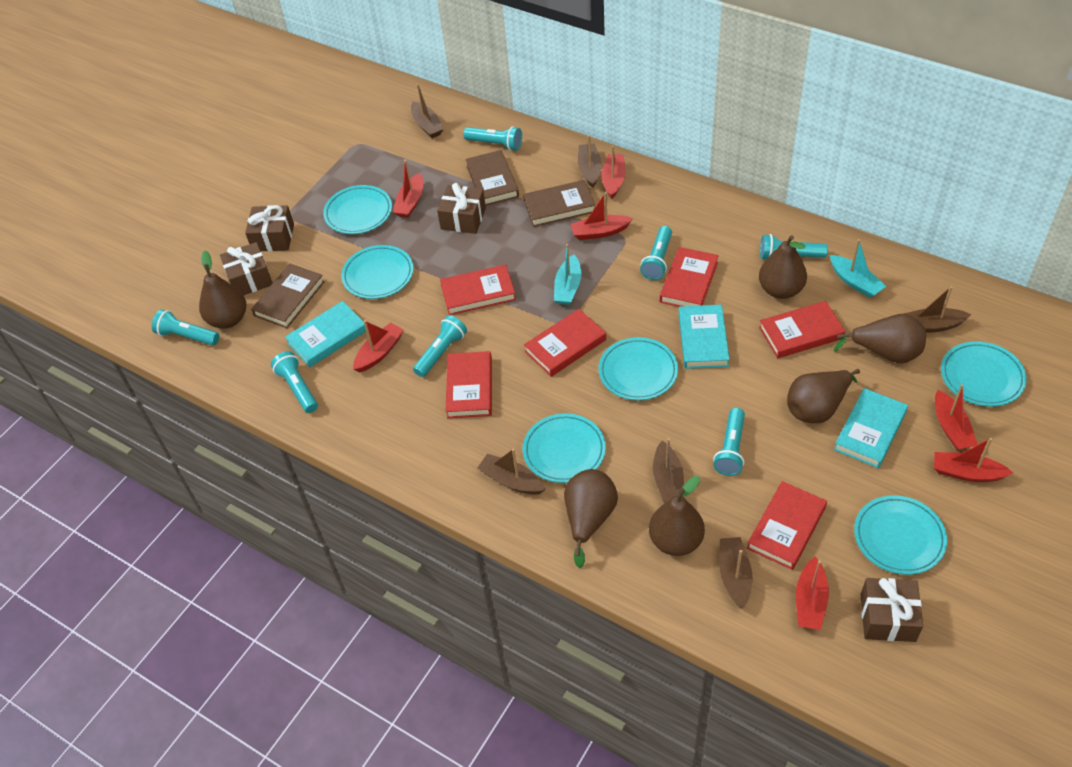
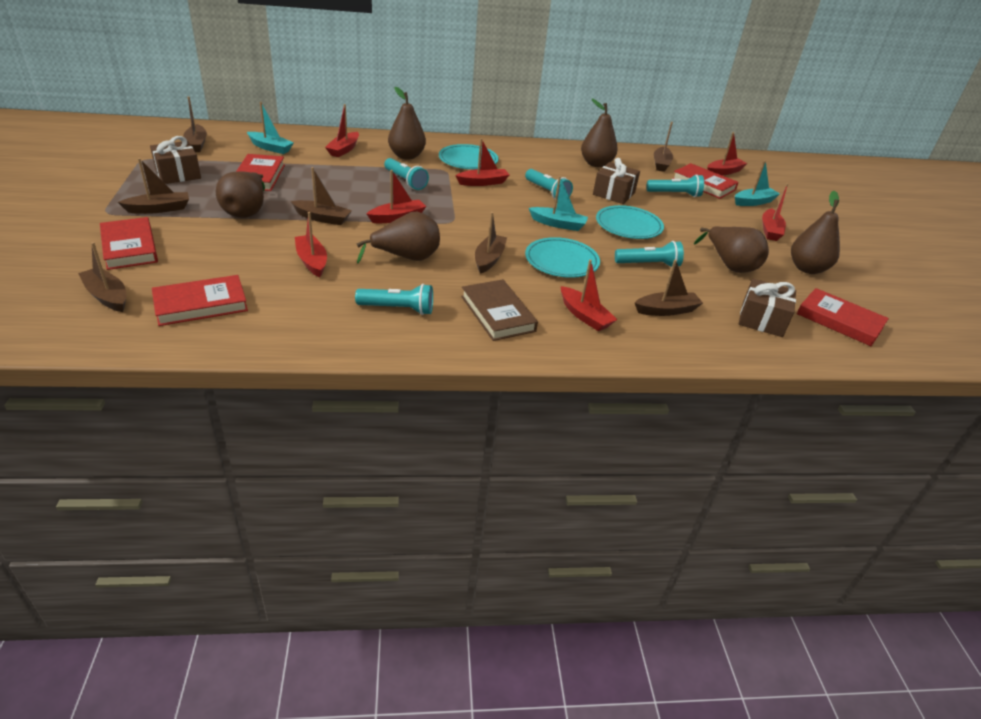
brown boat: [411,84,444,138] [477,449,545,495] [578,135,602,188] [653,438,684,503] [719,537,753,609] [904,286,971,333] = 6 -> [78,242,126,312] [118,158,189,214] [183,97,207,152] [291,167,352,225] [475,212,507,274] [635,259,703,316] [654,122,673,172] = 7
brown book: [251,264,325,328] [465,150,519,206] [523,180,595,227] = 3 -> [461,279,538,341] = 1
brown gift: [220,242,273,295] [245,205,294,251] [437,183,486,234] [860,578,923,642] = 4 -> [150,136,201,184] [593,158,640,204] [739,279,796,337] = 3
red book: [440,264,516,315] [446,351,492,418] [524,309,606,377] [660,247,719,307] [747,481,827,570] [759,301,845,358] = 6 -> [100,217,158,270] [152,275,248,326] [236,154,285,191] [672,163,739,199] [797,288,889,346] = 5
turquoise boat: [554,244,581,305] [830,239,886,298] = 2 -> [247,102,294,154] [529,176,588,231] [735,160,780,206] = 3
turquoise book: [285,301,366,367] [679,305,730,369] [834,388,908,468] = 3 -> none = 0
turquoise flashlight: [152,309,219,346] [271,351,318,413] [413,315,467,377] [463,126,522,151] [640,226,672,280] [713,408,745,476] [760,234,828,260] = 7 -> [355,284,433,315] [384,158,429,190] [525,169,573,200] [615,241,684,267] [646,174,704,197] = 5
turquoise plate: [323,185,392,234] [341,245,414,299] [523,413,606,483] [598,337,678,401] [854,495,947,575] [941,341,1027,407] = 6 -> [439,144,498,169] [525,237,600,278] [596,205,664,239] = 3

